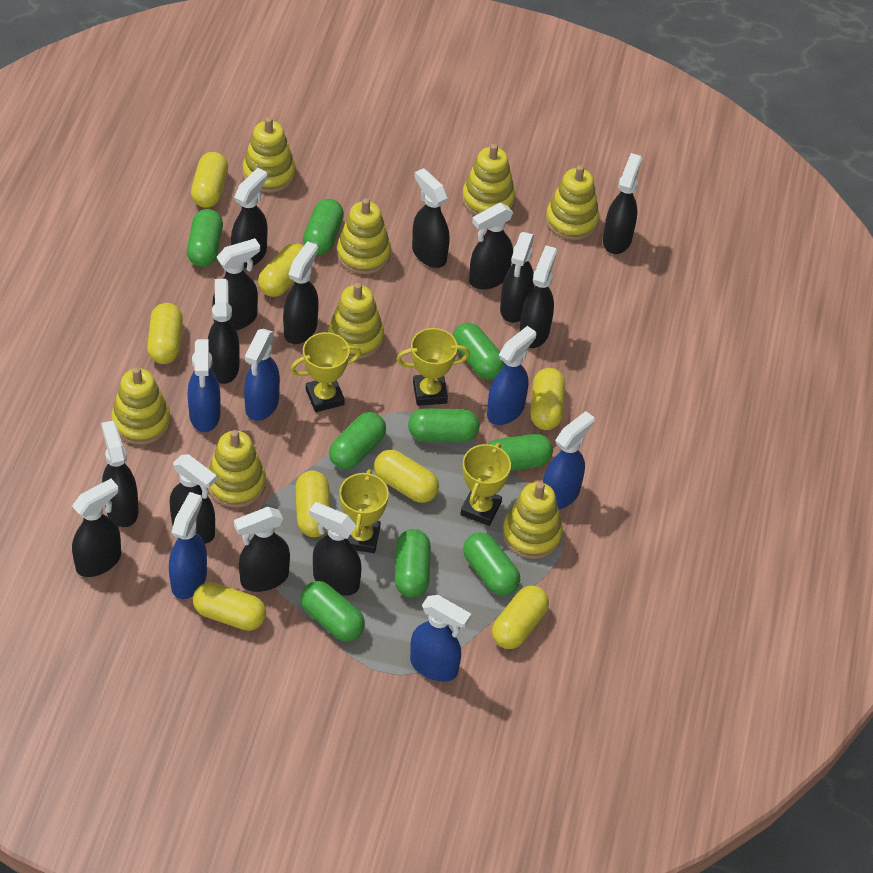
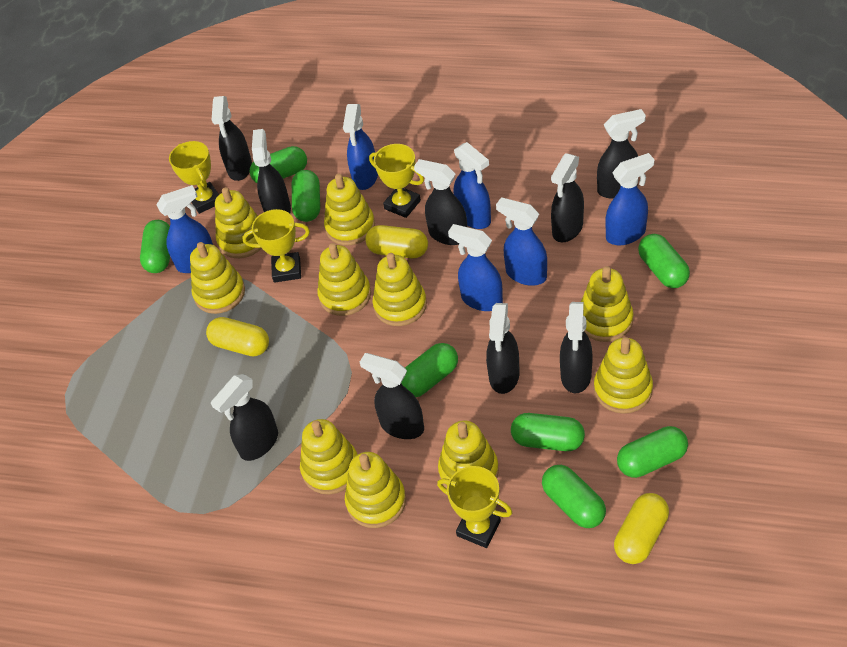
black spray bottle: [72,479,121,577] [101,420,138,527] [170,454,217,544] [208,279,240,384] [212,238,260,330] [231,168,267,269] [234,507,290,592] [283,241,319,344] [309,502,361,596] [412,168,449,268] [469,203,513,289] [500,232,534,323] [519,245,557,348] [603,153,642,254] = 14 -> [211,374,278,461] [212,96,252,181] [252,129,291,213] [360,353,424,439] [414,159,467,245] [486,303,519,394] [551,153,584,242] [560,302,593,393] [597,109,646,198] = 9
green capsule: [187,209,223,267] [301,581,365,641] [303,199,344,255] [329,412,386,469] [395,529,431,598] [408,408,480,442] [453,323,505,380] [463,533,520,596] [488,434,553,471] = 9 -> [140,220,170,273] [250,146,307,183] [292,170,320,222] [401,343,458,397] [511,413,585,451] [542,465,606,528] [617,426,688,478] [638,234,690,288] = 8
yellow capsule: [147,303,183,364] [191,152,228,208] [193,582,266,631] [258,243,303,297] [295,471,331,537] [374,450,439,503] [492,586,549,649] [530,368,565,430] = 8 -> [206,317,269,356] [365,225,428,258] [614,493,669,564] = 3
yellow stacking toy: [111,367,171,445] [208,430,266,508] [243,117,295,193] [328,283,384,359] [337,198,391,274] [462,144,515,215] [503,482,563,559] [546,165,599,240] = 8 -> [190,242,245,314] [215,187,262,258] [300,419,358,495] [317,243,371,316] [324,174,375,245] [345,452,406,528] [373,253,427,326] [438,421,499,489] [581,266,634,342] [594,337,653,414] = 10

